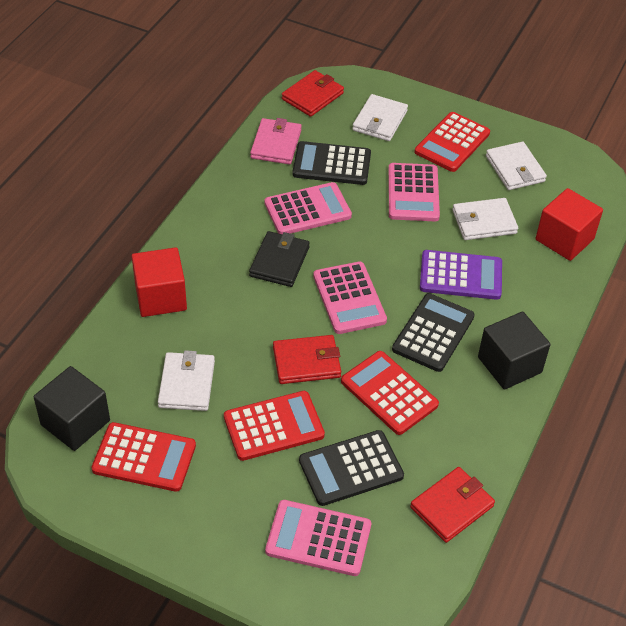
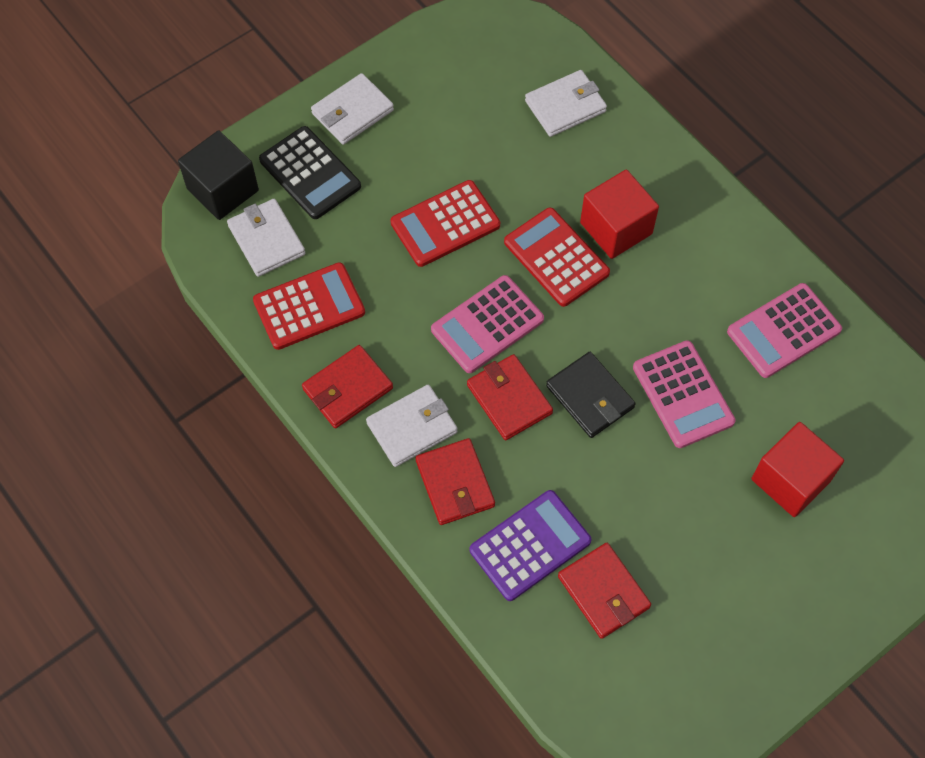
black calculator: [292,141,371,185] [299,430,404,506] [392,293,475,372] = 3 -> [259,126,361,219] = 1
black cube: [34,366,110,451] [478,311,551,390] = 2 -> [178,130,259,220] = 1
pink calculator: [264,182,352,234] [265,500,371,576] [313,261,387,334] [388,163,440,221] = 4 -> [431,275,544,373] [633,341,736,448] [727,283,842,378] = 3
pink wallet: [250,118,302,164] = 1 -> none = 0
red calculator: [91,422,196,492] [224,391,325,461] [341,351,439,435] [414,112,490,172] = 4 -> [253,262,365,350] [390,180,500,267] [504,208,610,307] = 3
red wallet: [273,335,341,384] [282,70,344,117] [410,467,495,543] = 3 -> [302,345,393,428] [416,438,495,525] [467,354,553,440] [558,543,651,639] = 4

